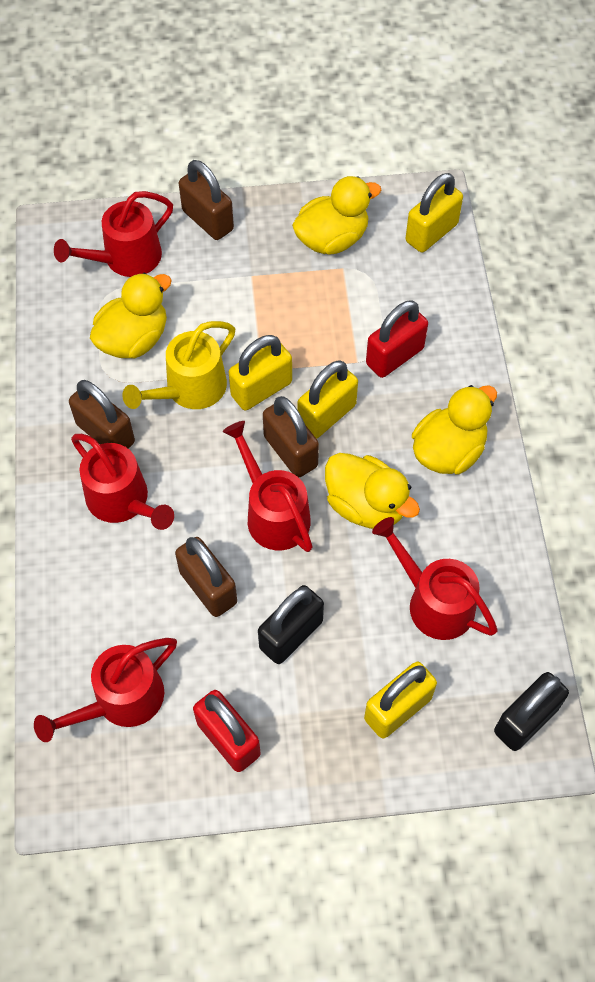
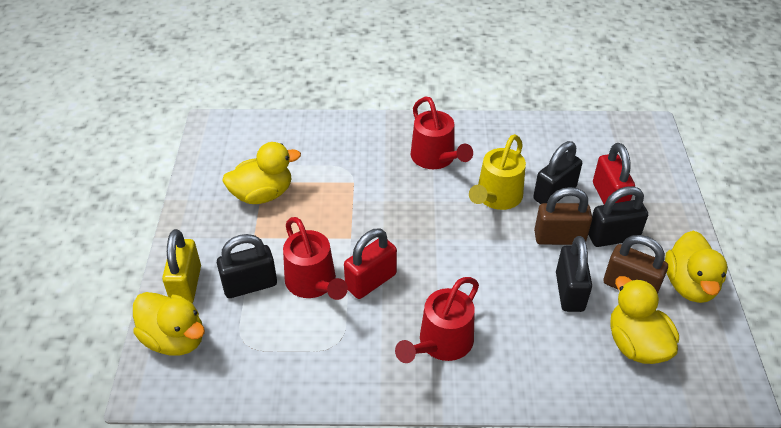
black padlock: [258,585,324,664] [494,672,569,751] = 2 -> [217,234,277,298] [533,141,582,204] [556,236,592,312] [588,186,648,247] = 4
brown padlock: [69,380,135,449] [175,537,237,617] [179,160,234,240] [263,396,319,477] = 4 -> [534,187,592,245] [604,235,668,294] = 2
red watering can: [34,638,177,742] [54,191,173,277] [71,434,174,530] [223,421,313,552] [372,517,498,640] = 5 -> [283,217,348,300] [395,277,479,363] [411,96,473,169] = 3
yellow padlock: [229,335,292,410] [298,361,358,439] [364,662,437,738] [406,173,463,252] = 4 -> [162,229,201,303] = 1

